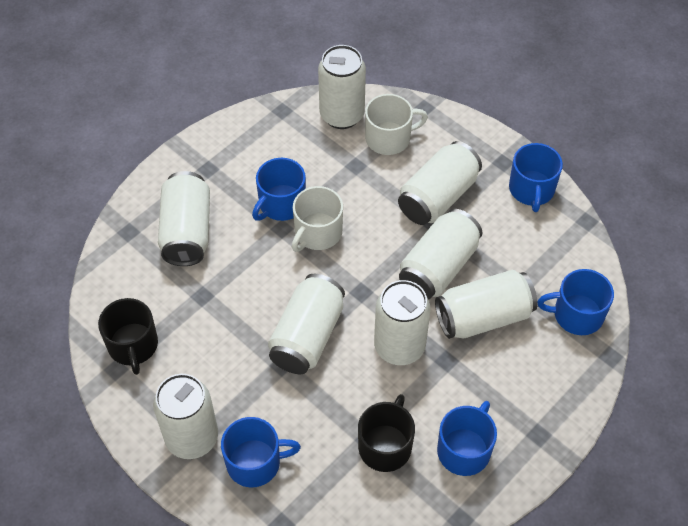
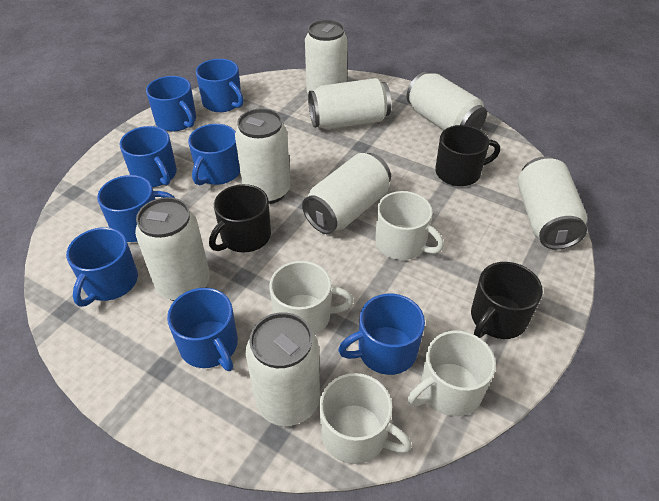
black mug: [98,298,158,375] [358,394,415,472] = 2 -> [209,184,271,253] [435,125,500,186] [471,262,543,339] = 3
blue mug: [221,417,301,487] [252,158,306,221] [437,401,497,476] [509,143,563,212] [538,269,614,335] = 5 -> [66,227,138,307] [97,175,175,242] [120,126,177,187] [146,76,196,131] [167,288,238,371] [188,124,240,185] [196,59,244,112] [338,294,425,375] = 8
white mug: [292,186,343,252] [365,94,428,155] = 2 -> [269,261,354,335] [319,373,412,464] [375,191,444,260] [408,331,496,416] = 4

